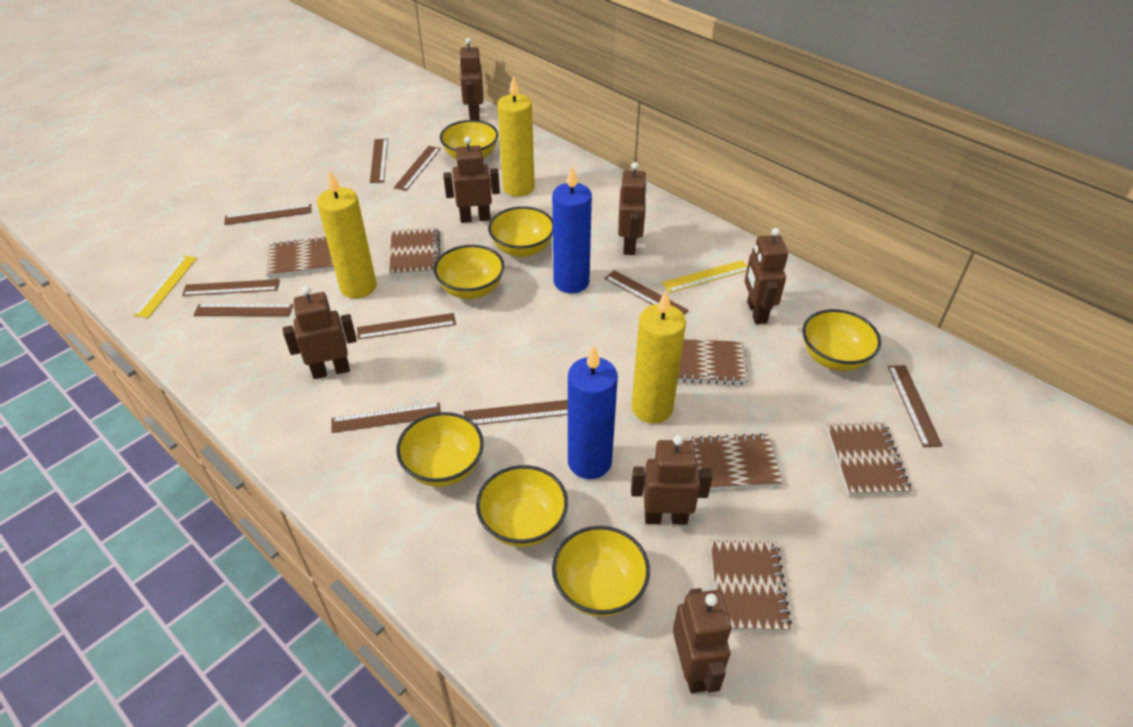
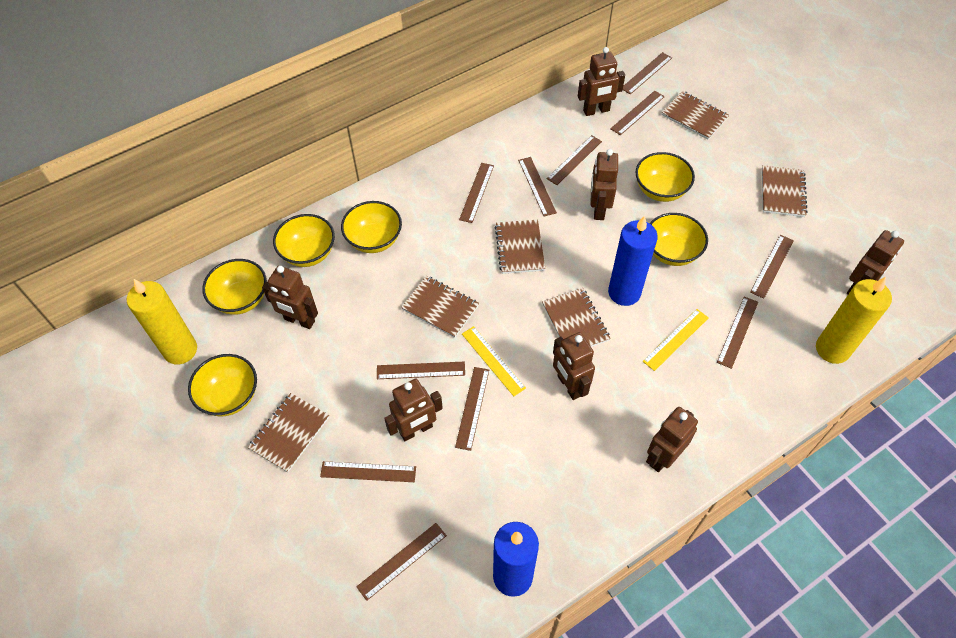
brown ruler: [182,279,280,296] [194,304,293,316] [224,204,312,225] [332,402,441,433] [357,313,456,340] [370,139,388,183] [394,146,441,191] [464,400,568,425] [604,270,689,315] [888,365,943,447] = 10 -> [320,461,416,482] [356,523,447,601] [377,362,465,379] [455,367,489,451] [459,163,494,223] [518,157,557,216] [546,135,602,185] [610,91,665,135] [623,52,672,94] [717,296,758,369] [750,235,794,299] = 11
yellow bowl: [396,412,484,487] [434,245,504,299] [440,120,498,159] [476,465,568,547] [488,206,553,257] [552,526,650,617] [802,309,881,371] = 7 -> [188,354,257,417] [202,259,267,315] [273,214,335,267] [341,201,402,253] [635,152,695,202] [650,213,708,266] = 6
yellow candle: [317,171,377,299] [497,76,535,196] [632,291,686,424] = 3 -> [127,279,197,365] [816,277,892,364] = 2

